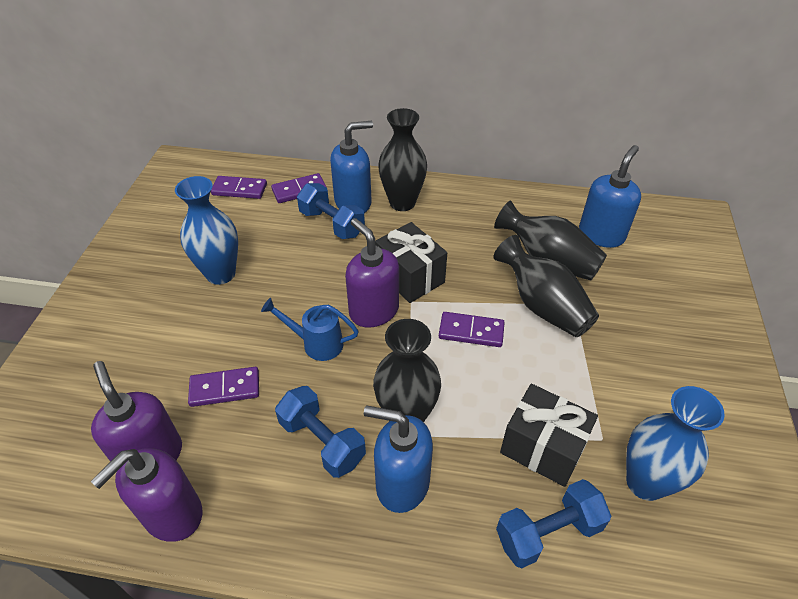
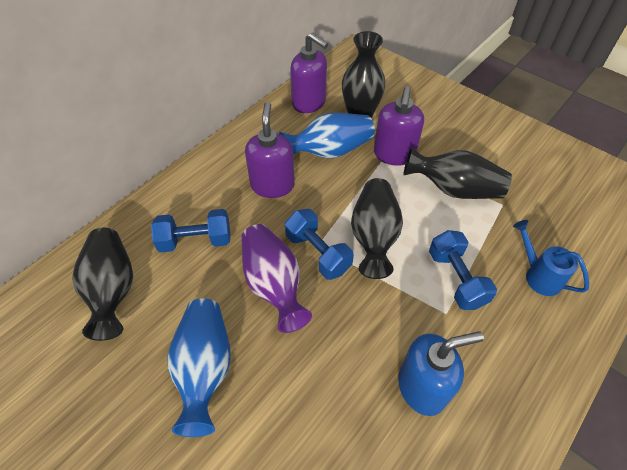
black gift: [375,222,447,303] [500,384,598,487] = 2 -> none = 0
blue soap dispenser: [330,121,373,213] [364,406,433,513] [579,145,641,248] = 3 -> [398,331,484,416] = 1
purple domino: [188,367,259,407] [211,176,267,199] [271,173,327,203] [439,312,505,347] = 4 -> none = 0
purple vase: none = 0 -> [241,224,312,333] = 1

